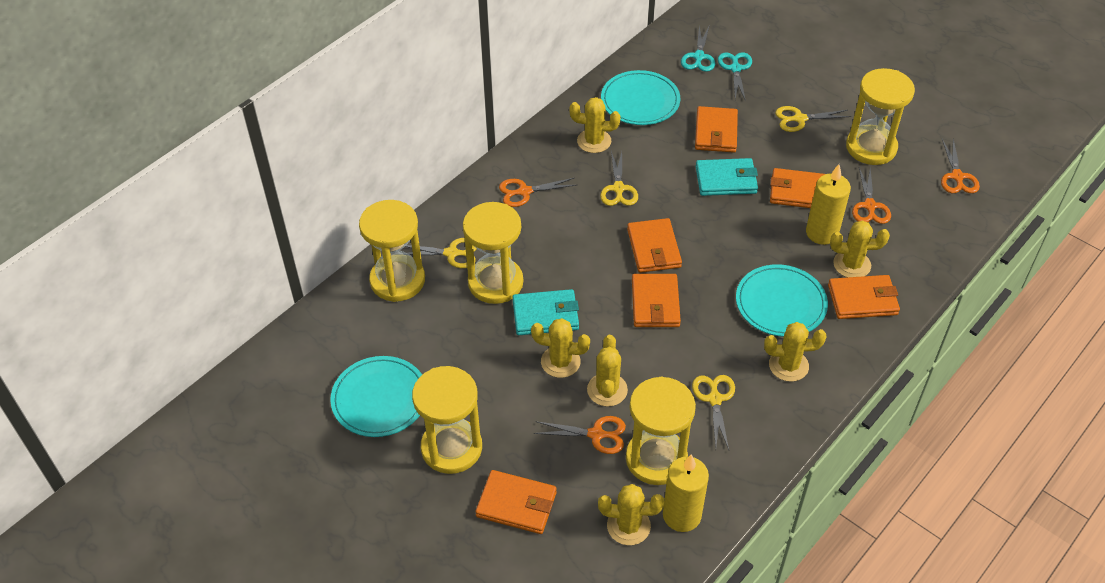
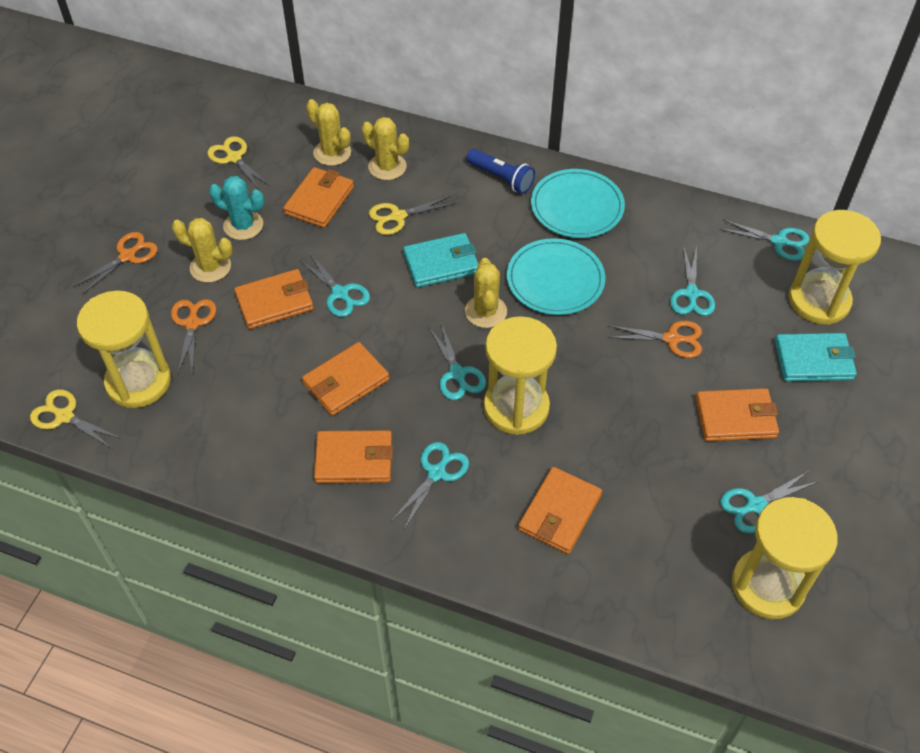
blue flashlight: none = 0 -> [466,149,535,194] = 1
orange scissors: [499,178,577,207] [534,416,626,454] [852,167,891,224] [941,139,980,193] = 4 -> [73,232,158,295] [171,299,216,374] [607,321,702,358] = 3
turquoise cactus: none = 0 -> [209,176,264,240] = 1
turquoise plate: [330,356,422,437] [601,70,680,125] [736,264,828,337] = 3 -> [507,238,605,315] [531,169,625,238] = 2
turquoise scissors: [681,25,715,72] [718,52,752,101] = 2 -> [299,252,370,317] [391,442,469,529] [428,322,486,400] [670,246,715,316] [719,219,810,261] [720,471,819,533] = 6
yellow cactus: [531,318,590,378] [569,97,621,153] [587,335,628,406] [598,484,664,545] [764,322,827,382] [830,220,890,277] = 6 -> [172,218,233,283] [306,99,351,166] [362,117,409,180] [465,258,507,328] = 4
yellow candle: [663,454,709,532] [806,164,851,245] = 2 -> none = 0
yellow hourglass: [359,200,425,302] [412,366,482,474] [463,202,523,304] [626,376,696,485] [846,68,915,165] = 5 -> [77,291,171,408] [484,316,557,435] [732,497,838,619] [789,210,881,325] = 4
yellow scissors: [405,238,477,268] [600,151,638,206] [692,375,735,450] [775,106,851,132] = 4 -> [30,389,122,449] [207,136,270,191] [369,195,456,235] = 3

